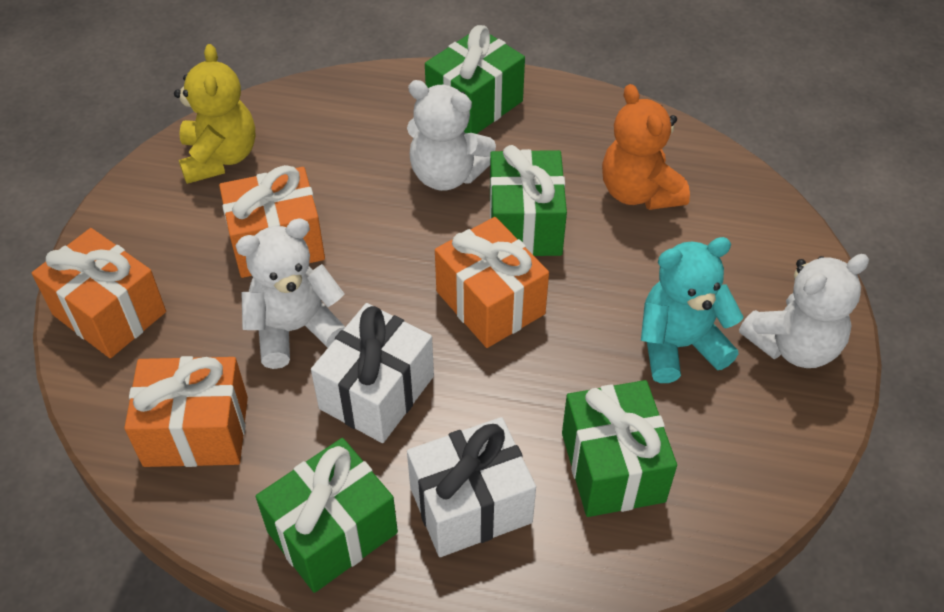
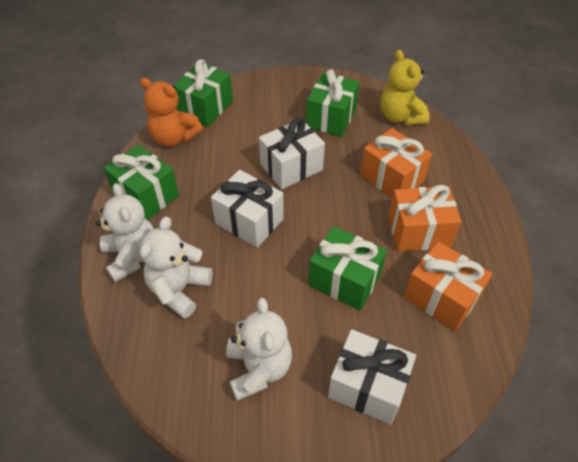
orange gift: [32,228,166,358] [124,356,248,467] [219,165,325,278] [435,217,549,348] = 4 -> [360,128,432,199] [388,185,461,251] [404,241,492,331] = 3
turquoise teddy bear: [641,237,744,383] = 1 -> none = 0
white gift: [311,303,434,443] [407,417,536,557] = 2 -> [211,170,284,248] [259,118,325,189] [328,329,416,425] = 3

